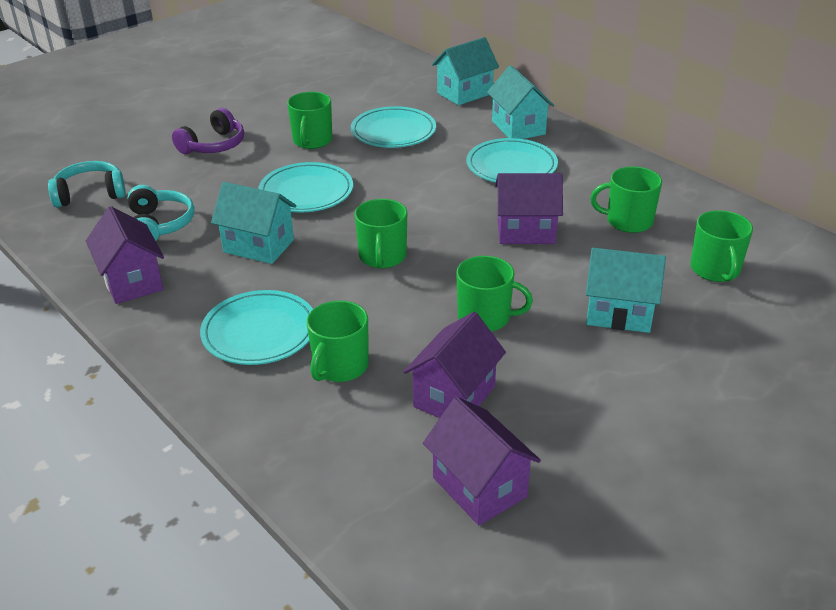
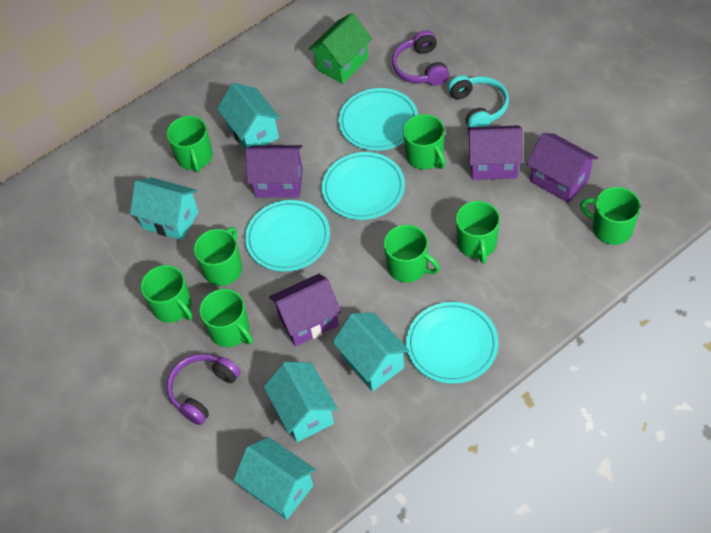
green house: none = 0 -> [308,13,372,84] = 1
green mug: [287,92,332,149] [307,300,369,382] [355,199,407,268] [456,256,533,331] [590,167,662,233] [690,210,753,282] = 6 -> [141,265,193,323] [167,116,213,172] [194,227,242,286] [200,289,253,347] [384,225,440,282] [403,114,446,170] [456,201,500,264] [580,187,641,245] = 8
purple headphones: [172,108,244,154] = 1 -> [167,354,241,425] [392,30,449,86] = 2
turquoise headphones: [48,161,126,207] [128,185,195,241] = 2 -> [448,75,509,127] = 1
turquoise house: [211,182,297,264] [432,37,499,105] [487,65,554,139] [586,248,666,333] = 4 -> [130,177,198,240] [217,83,281,150] [233,437,316,520] [264,362,338,442] [332,312,409,391] = 5

